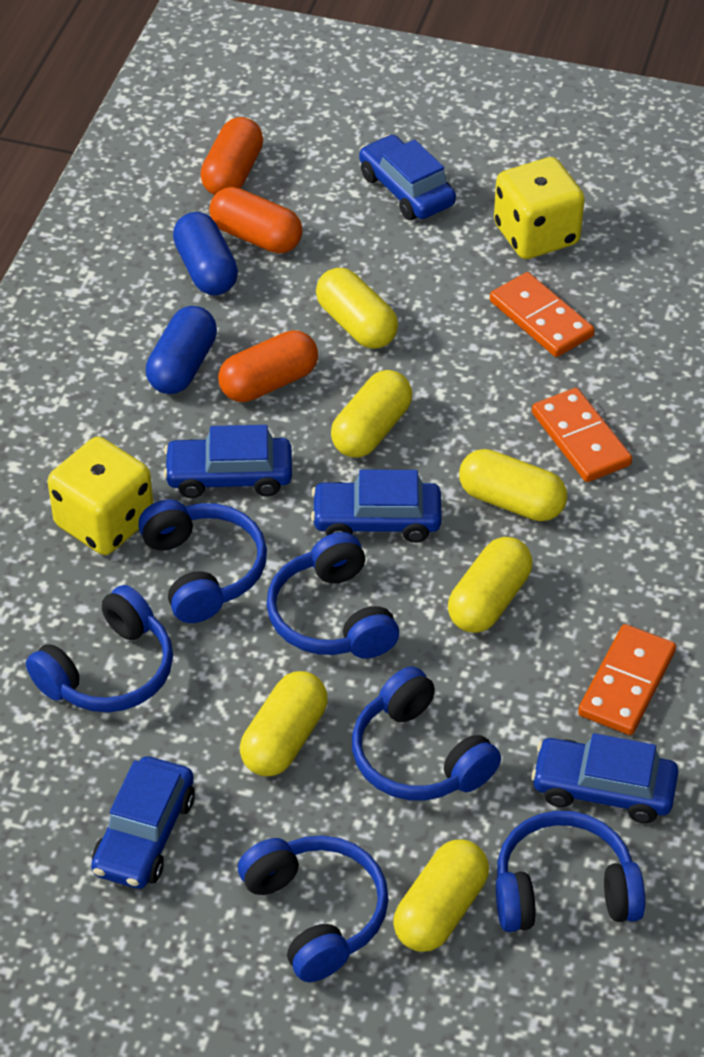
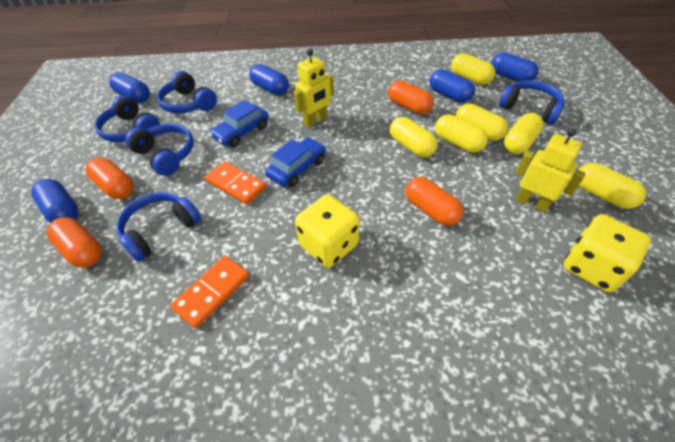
blue capsule: [146,306,217,394] [173,212,238,295] = 2 -> [31,179,78,223] [109,73,150,103] [249,64,289,95] [429,69,475,103] [491,52,539,82] = 5
blue car: [91,756,195,889] [163,425,292,498] [311,469,442,543] [359,134,456,220] [531,733,678,823] = 5 -> [209,100,269,147] [265,137,326,187] = 2
blue headphones: [26,585,173,712] [138,500,267,623] [238,835,389,982] [267,532,399,658] [352,666,501,800] [496,811,645,932] = 6 -> [95,95,160,142] [116,192,201,262] [125,124,194,176] [157,71,217,114] [499,80,565,124] = 5
orange capsule: [200,117,263,195] [209,187,302,254] [218,330,318,402] = 3 -> [46,217,102,268] [85,157,133,199] [388,80,434,114] [406,177,463,226] = 4
orange domino: [490,272,595,357] [532,388,632,482] [578,624,676,735] = 3 -> [170,256,249,329] [205,161,266,205] = 2
yellow robot: none = 0 -> [294,49,334,128] [515,128,586,212] = 2

